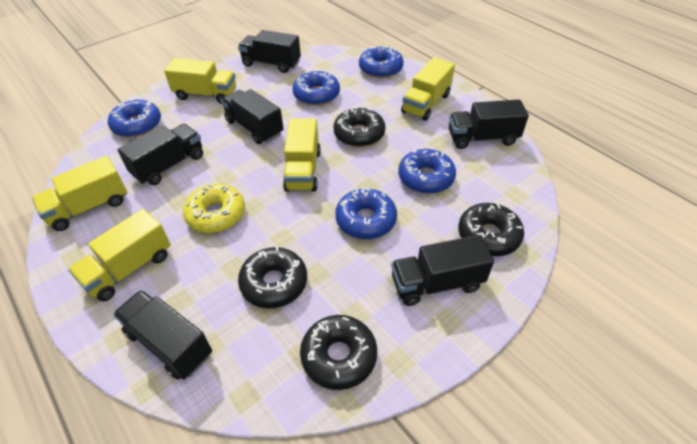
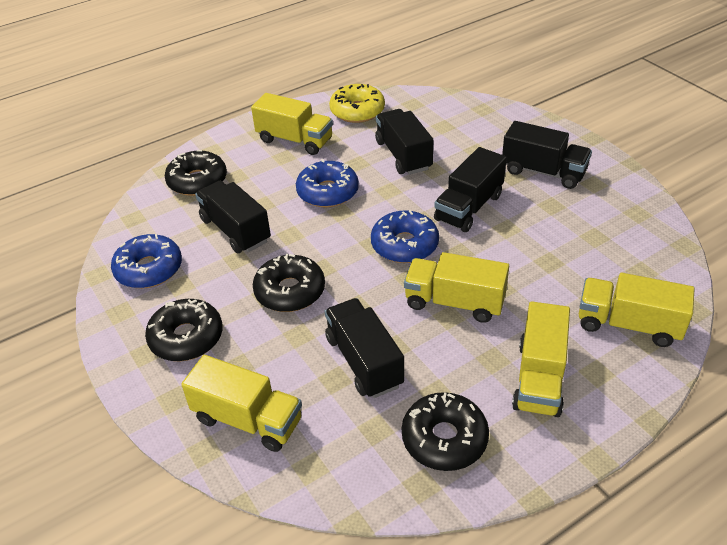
black truck: [113,290,212,379] [118,124,203,185] [221,89,284,144] [238,30,301,73] [391,235,494,306] [449,99,529,149] = 6 -> [195,181,271,253] [325,298,404,398] [375,109,433,175] [434,147,507,232] [502,121,592,189] = 5
blue donut: [108,99,161,137] [292,71,340,106] [335,188,397,239] [359,46,404,78] [398,149,456,194] = 5 -> [111,234,182,288] [296,159,359,207] [371,210,439,263] = 3

